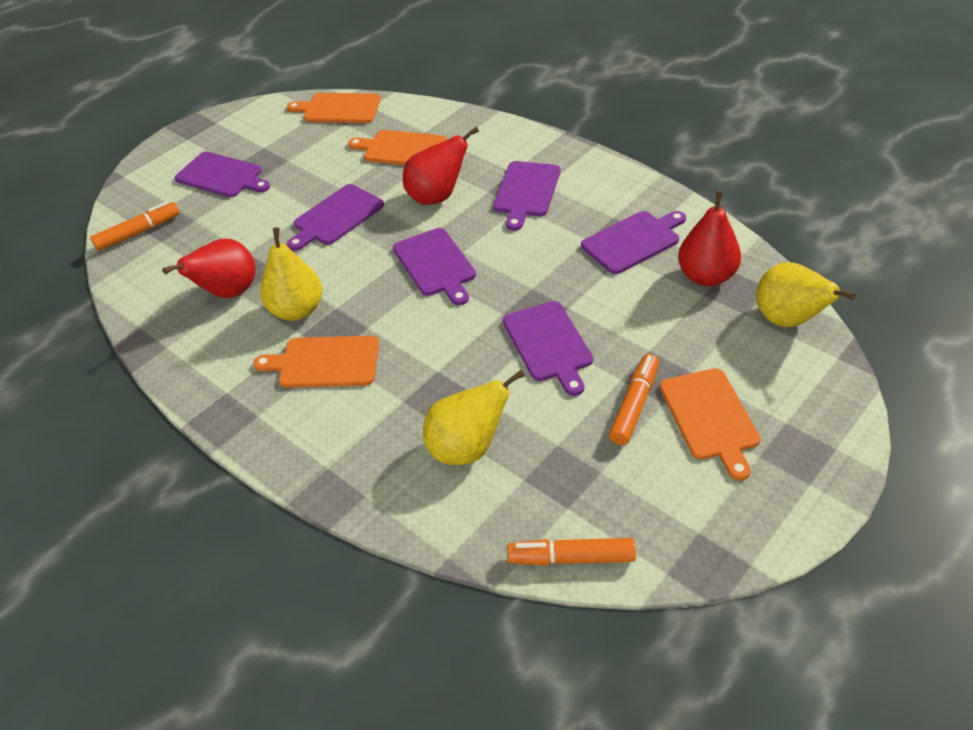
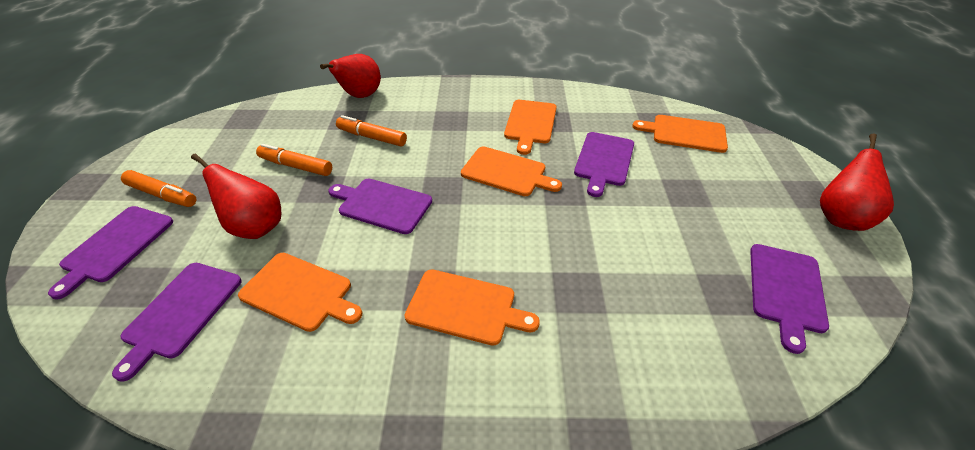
orange cutting board: [253,336,379,388] [287,93,381,123] [348,130,447,165] [660,368,760,481] = 4 -> [238,253,362,332] [404,269,540,346] [461,146,562,196] [504,100,557,155] [632,115,728,153] = 5
purple cutting board: [175,151,270,197] [287,184,384,251] [393,228,476,305] [493,161,560,231] [503,301,593,396] [581,211,686,274] = 6 -> [48,206,173,299] [112,263,242,382] [328,178,432,234] [574,132,634,197] [750,244,829,354] = 5
yellow pear: [260,227,322,321] [423,370,525,465] [756,262,856,327] = 3 -> none = 0

